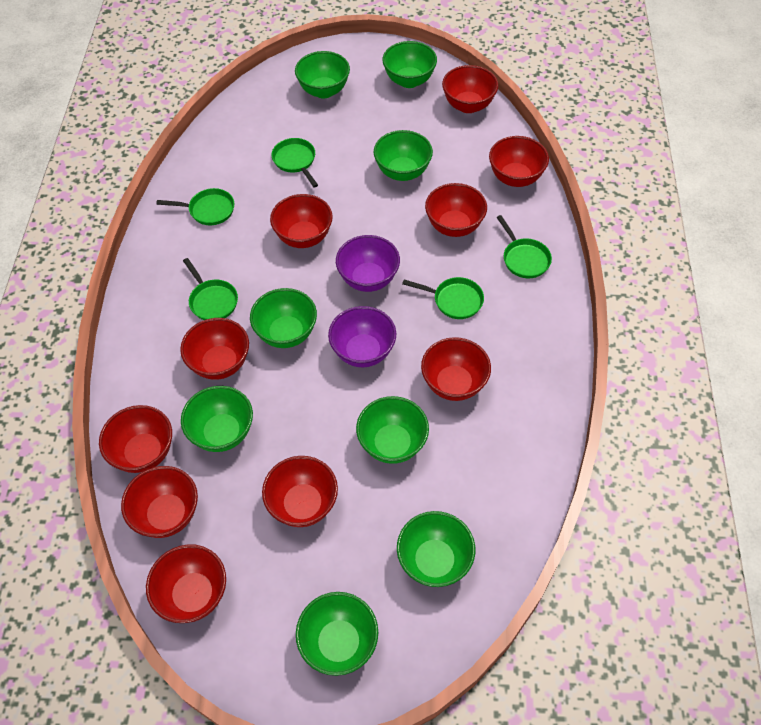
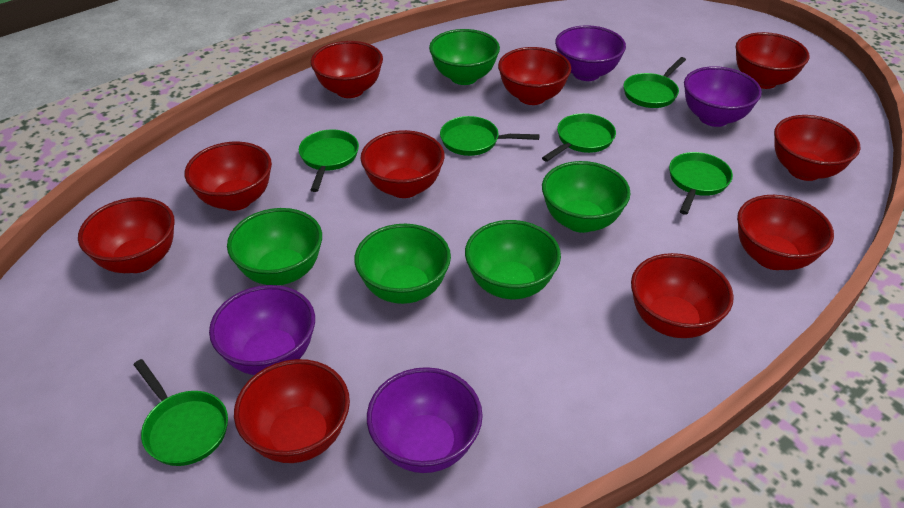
green bowl: [181,386,253,452] [250,288,317,348] [295,51,350,98] [296,592,378,676] [356,396,429,464] [373,130,433,181] [382,41,437,88] [397,511,475,587] = 8 -> [227,208,322,285] [354,224,451,304] [429,29,500,85] [465,220,561,299] [542,161,631,233] = 5
green pan: [156,188,234,225] [183,258,238,320] [272,138,318,187] [402,277,484,319] [496,215,552,278] = 5 -> [134,359,228,466] [299,130,359,192] [440,116,540,156] [542,113,616,162] [623,57,686,108] [669,152,733,215] = 6
purple bowl: [328,306,396,367] [336,235,400,292] = 2 -> [209,285,315,375] [367,367,483,473] [555,25,626,81] [684,66,762,127] = 4

